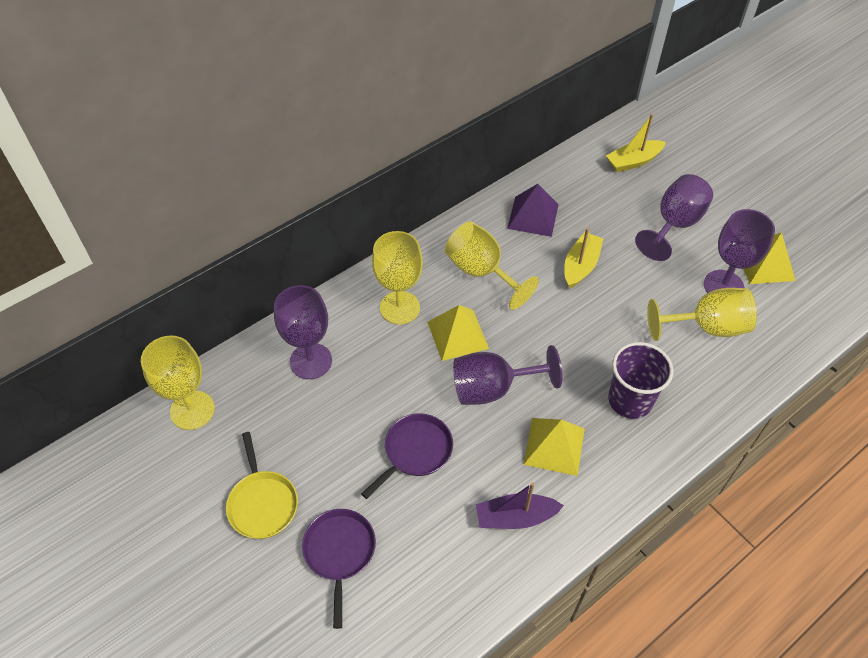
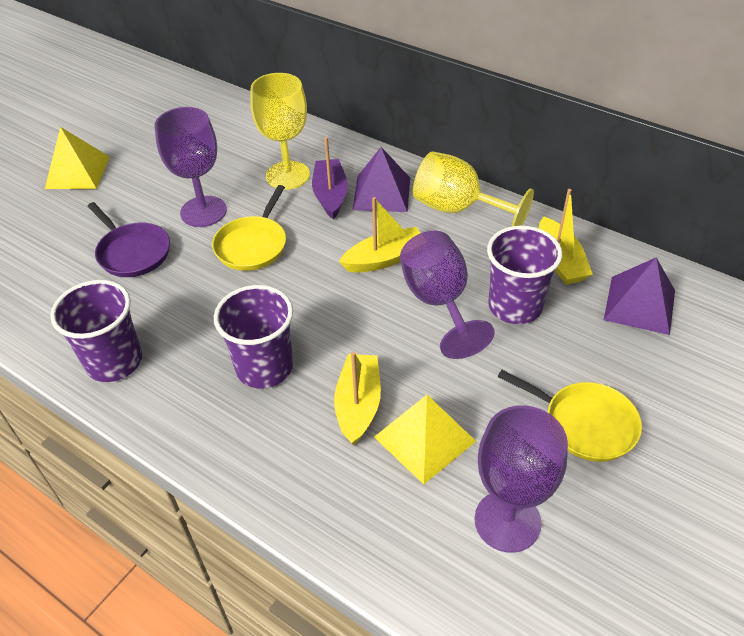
purple cup: [608,342,673,419] = 1 -> [50,280,142,382] [214,285,293,388] [487,226,562,324] = 3
purple goblet: [274,285,332,379] [453,345,563,405] [635,174,713,261] [704,209,775,293] = 4 -> [154,107,227,227] [400,231,495,359] [474,405,568,553] = 3
purple pan: [302,509,376,629] [361,413,453,499] = 2 -> [87,202,170,277] = 1
purple pyramid: [507,184,559,237] = 1 -> [352,147,410,212] [604,257,675,335] = 2
yellow boat: [564,228,603,289] [606,114,666,172] = 2 -> [334,352,381,445] [339,197,420,273] [539,189,593,285] = 3
yellow goblet: [141,335,215,430] [372,231,423,325] [445,222,539,310] [647,288,757,341] = 4 -> [250,73,310,190] [413,151,534,226] = 2
yellow pan: [226,432,298,539] = 1 -> [212,185,286,271] [498,370,642,462] = 2
yellow pyramid: [427,305,489,361] [524,418,584,476] [744,232,795,284] = 3 -> [45,127,110,189] [374,395,476,484] = 2

